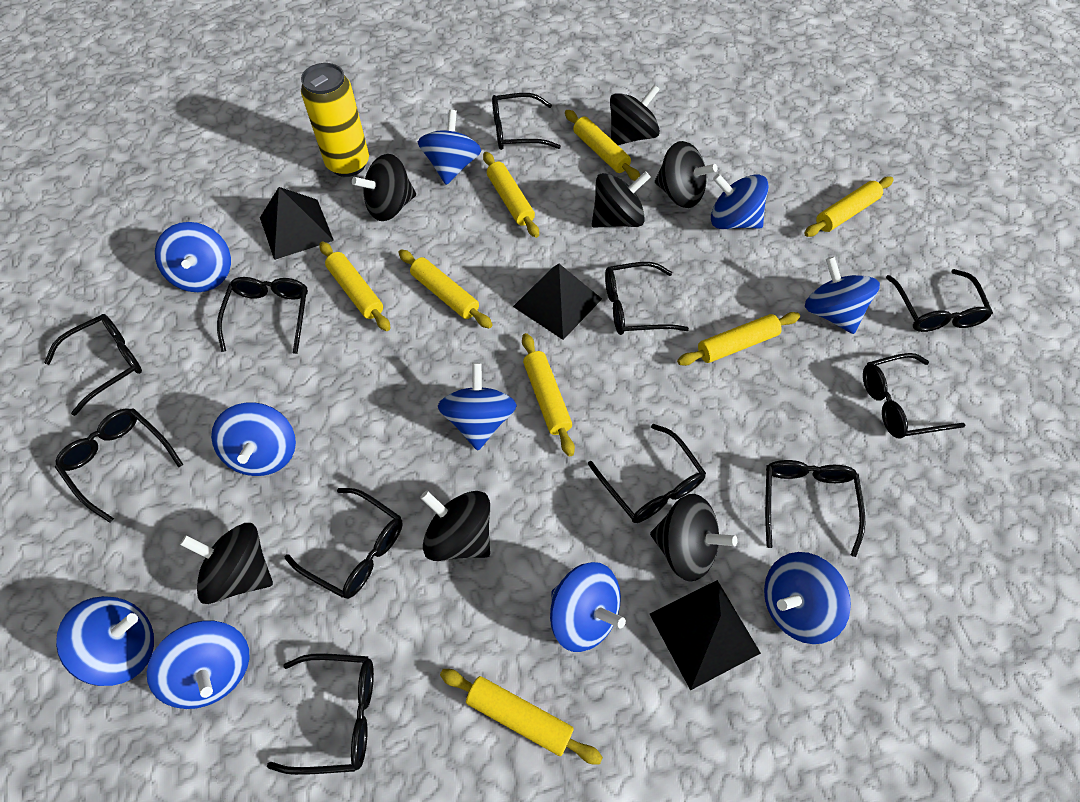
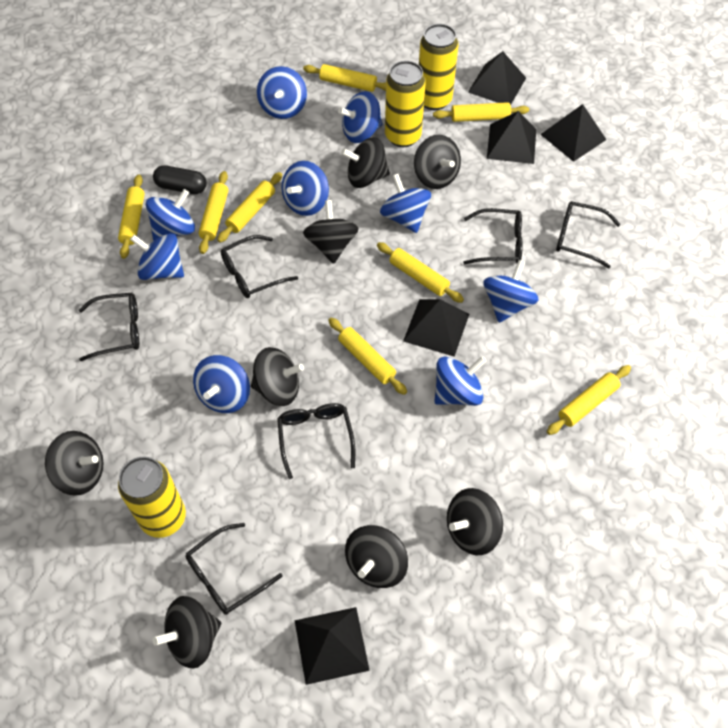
black capsule: none = 0 -> [153,165,207,194] = 1
black glasses: [44,314,142,416] [55,408,183,523] [217,277,308,354] [267,653,374,775] [284,488,403,599] [492,93,561,150] [588,424,706,523] [605,262,689,335] [765,460,865,557] [863,353,965,439] [886,269,993,332] = 11 -> [79,293,139,361] [185,523,283,615] [221,235,298,298] [277,403,355,479] [463,208,523,264] [556,201,620,268] = 6
black pyramid: [260,187,334,260] [513,264,602,340] [650,580,761,691] = 3 -> [294,607,370,685] [403,299,469,357] [468,51,526,105] [487,111,536,164] [540,104,606,162] = 5
black spinning top: [180,523,273,604] [352,154,416,221] [420,491,490,561] [592,171,650,228] [610,85,660,145] [650,494,738,582] [655,141,717,208] = 7 -> [45,431,104,496] [153,596,221,669] [251,347,304,406] [303,200,359,264] [341,137,390,188] [345,525,408,588] [414,135,461,189] [447,488,503,555] = 8
blue spinning top: [56,596,154,686] [147,620,250,709] [155,222,231,292] [211,402,296,476] [418,110,481,185] [438,363,517,450] [550,562,626,652] [711,174,769,229] [764,552,851,644] [805,257,880,334] = 10 -> [130,233,184,280] [146,189,195,241] [193,355,250,413] [257,66,307,119] [282,161,329,216] [338,91,382,143] [380,174,431,233] [434,356,487,406] [483,260,539,323] = 9
yellow can: [301,63,369,177] = 1 -> [118,457,186,538] [385,61,426,147] [419,24,459,110] = 3

